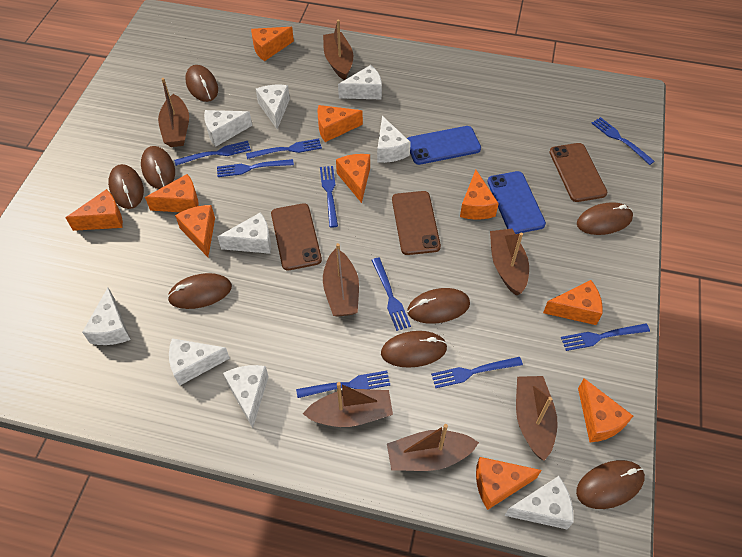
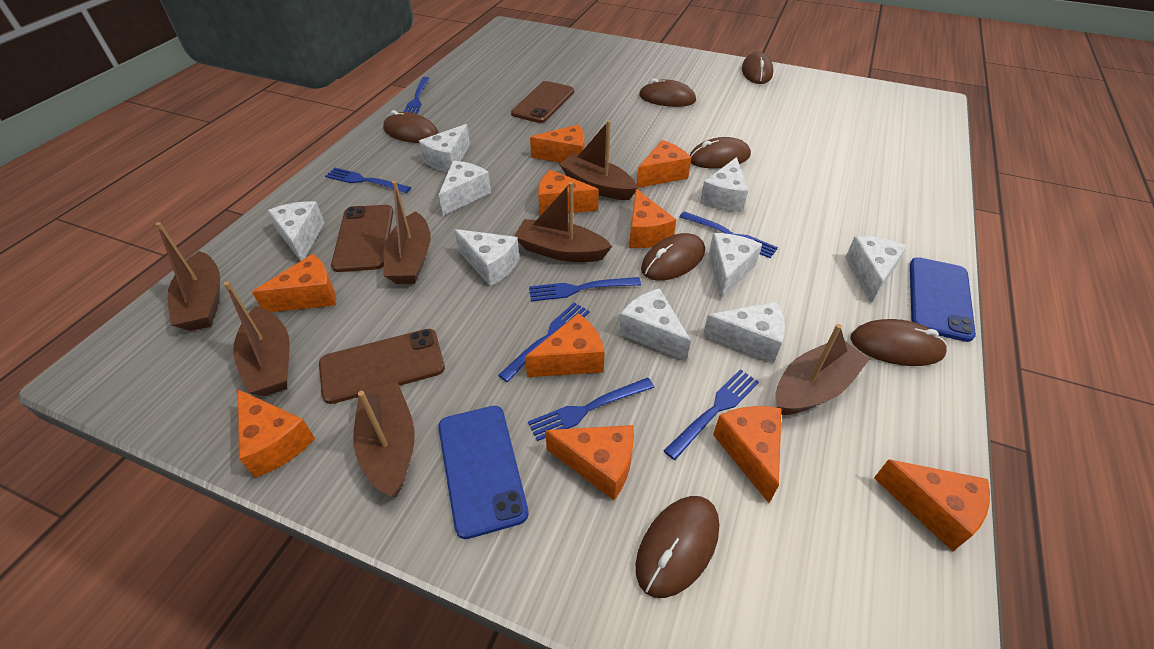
blue fork: [174,141,251,166] [217,159,294,177] [246,139,322,159] [296,371,390,398] [320,166,338,228] [372,257,411,331] [431,357,523,388] [561,324,650,351] [591,117,655,165] = 9 -> [325,168,411,193] [404,77,430,114] [498,302,590,382] [528,378,654,441] [529,277,641,301] [664,369,759,460] [680,211,778,258] = 7
brown mouse: [108,164,144,209] [141,146,175,189] [167,273,232,309] [185,65,218,102] [381,331,447,368] [407,288,470,324] [576,460,645,509] [577,202,633,235] = 8 -> [383,110,439,143] [636,496,719,598] [639,78,696,107] [641,233,705,281] [689,137,751,169] [742,52,773,84] [850,319,947,366] = 7

